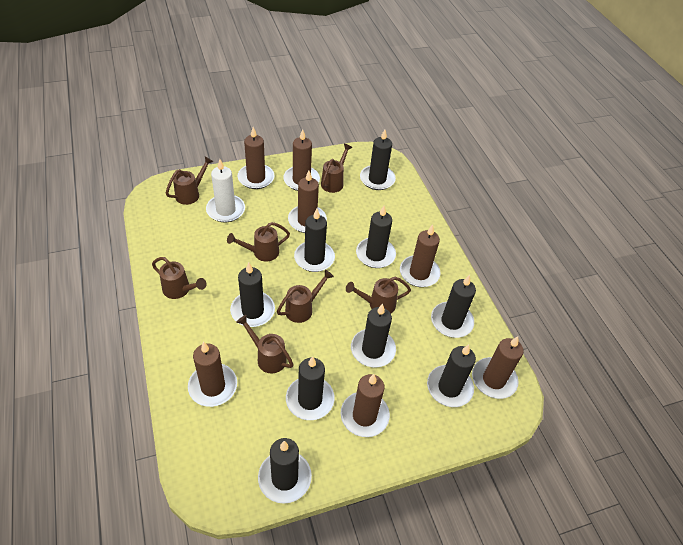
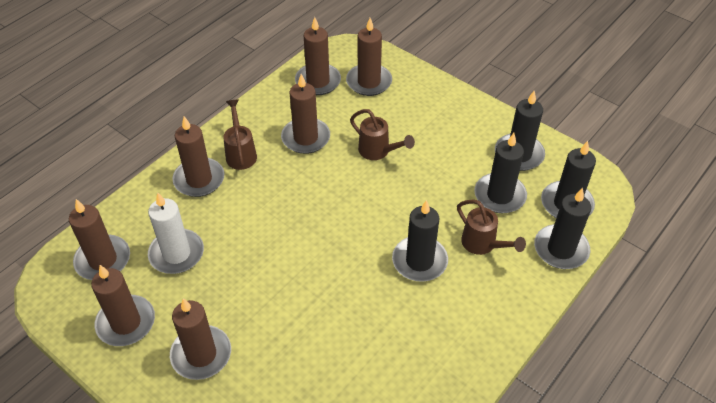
black candle: [230,263,275,327] [258,438,312,504] [286,356,335,420] [294,209,335,272] [351,304,396,368] [356,206,396,268] [360,130,396,190] [427,345,476,407] [431,275,476,338] = 9 -> [392,200,448,282] [474,133,527,213] [495,91,545,171] [534,188,591,269] [541,141,596,218] = 5
brown watering can: [152,257,206,299] [166,156,213,205] [227,222,290,262] [236,315,294,373] [277,270,334,323] [321,144,353,193] [346,277,411,314] = 7 -> [223,100,257,170] [350,109,415,160] [457,200,526,255] = 3

